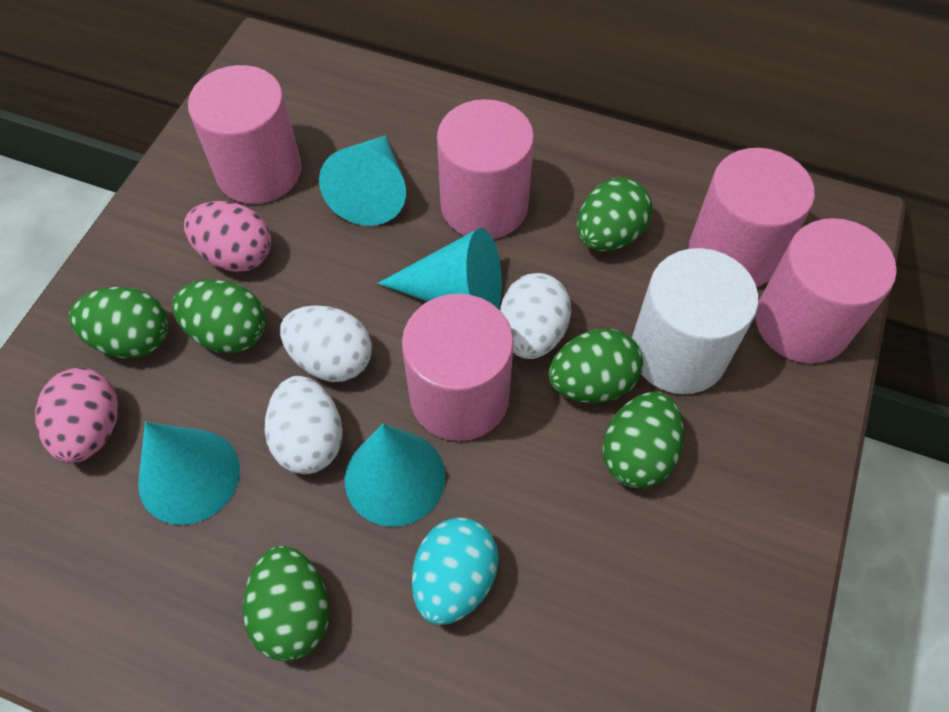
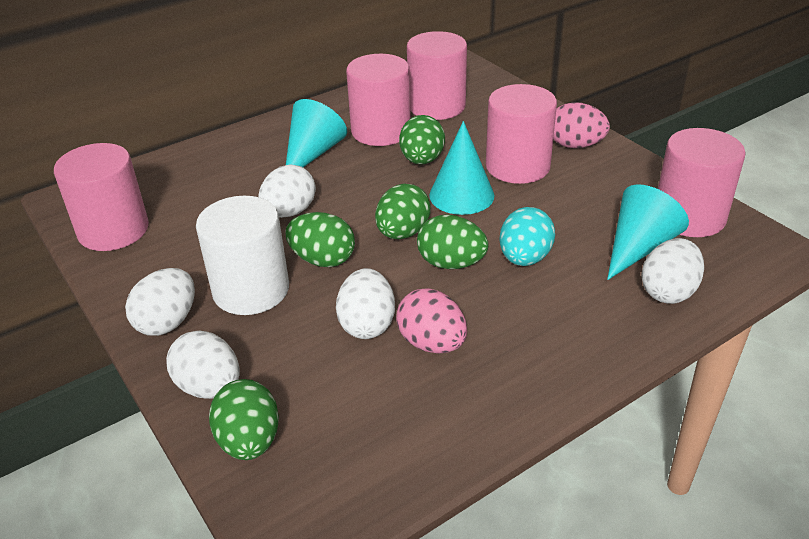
green egg: [69,287,168,358] [172,280,265,353] [243,546,330,661] [549,329,643,403] [577,178,652,251] [602,392,684,488] = 6 -> [209,379,279,460] [285,212,355,267] [375,184,431,239] [399,115,445,165] [417,214,488,269] = 5
turquoise cone: [138,422,240,525] [319,135,406,226] [345,424,445,527] [377,228,502,308] = 4 -> [286,99,347,167] [429,121,494,215] [607,184,689,280] = 3
white egg: [265,376,343,474] [280,305,372,382] [500,273,571,359] = 3 -> [125,268,195,336] [166,330,240,399] [258,164,316,218] [336,268,395,339] [641,238,704,304] = 5

